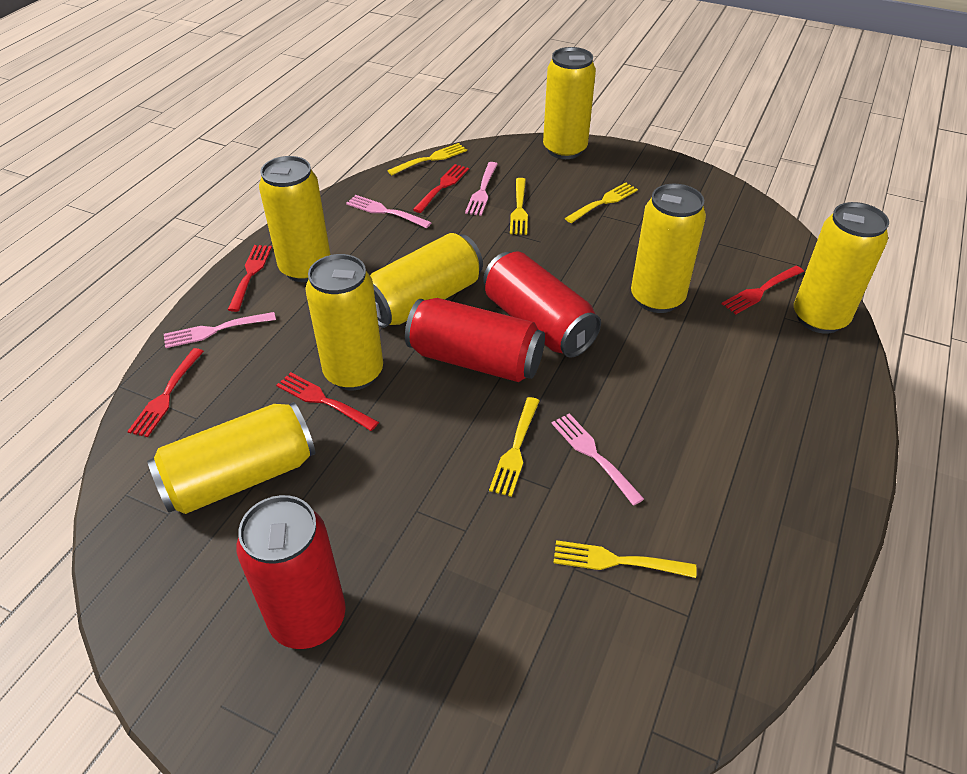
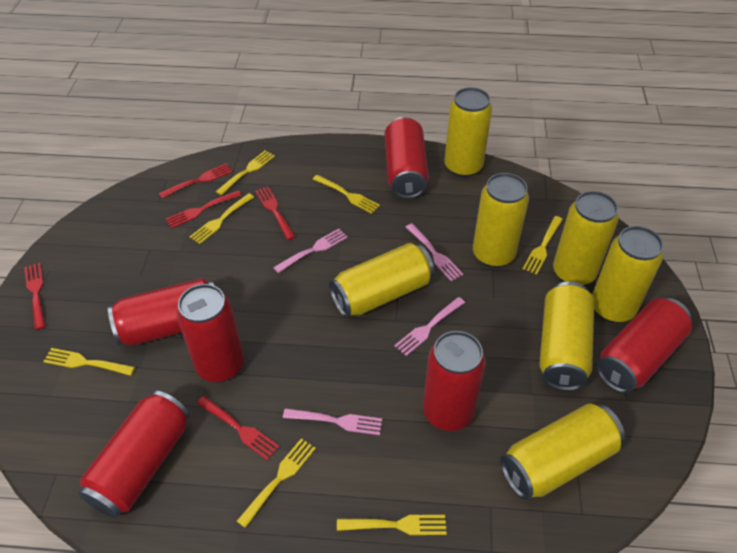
red can: [237,495,346,649] [405,298,545,382] [483,252,601,358] = 3 -> [78,390,190,518] [108,278,214,346] [177,284,244,382] [385,117,429,199] [423,331,486,431] [596,298,692,393] = 6
yellow fork: [387,143,467,175] [489,397,540,497] [510,178,528,235] [553,540,697,578] [565,182,638,223] = 5 -> [43,348,135,376] [190,193,254,244] [216,150,275,195] [237,438,316,528] [312,175,380,214] [337,515,447,535] [523,216,563,275] = 7

